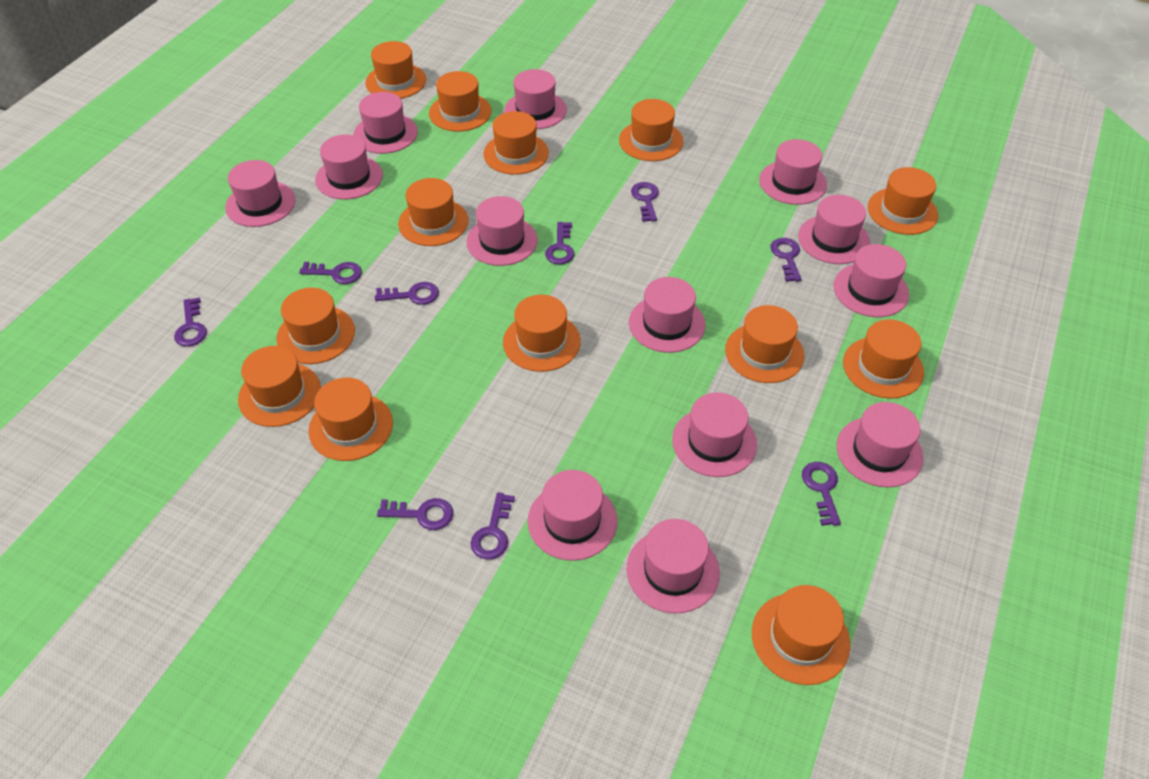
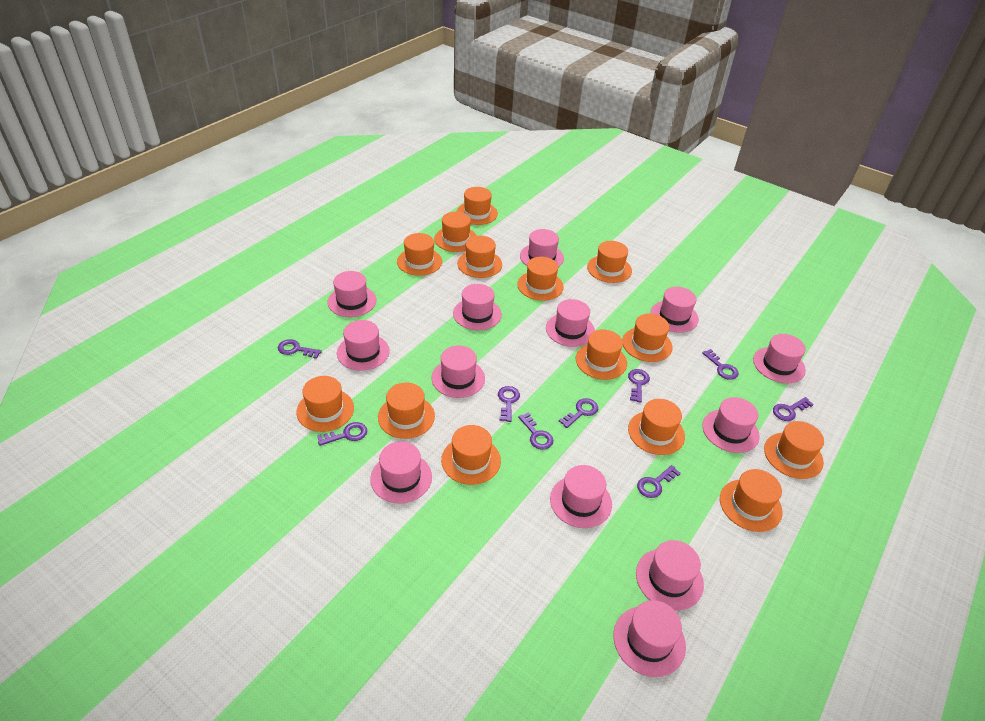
orange hat: [238,346,321,427] [276,288,355,364] [308,378,393,461] [365,41,426,99] [398,178,468,246] [429,71,492,132] [483,111,549,175] [503,295,581,372] [619,99,683,161] [725,305,804,383] [752,585,850,685] [843,319,924,399] [868,167,938,235] = 13 -> [296,376,354,432] [378,382,435,439] [397,233,442,276] [434,212,477,252] [441,425,501,485] [457,187,498,225] [457,236,502,278] [517,257,564,301] [576,329,627,380] [587,241,632,283] [622,314,673,362] [628,399,685,455] [720,469,783,532] [764,421,824,479] = 14

